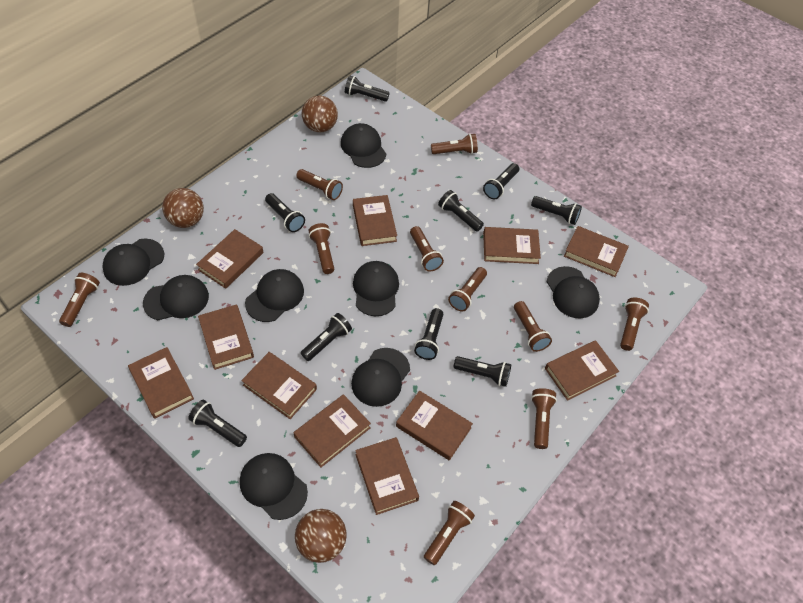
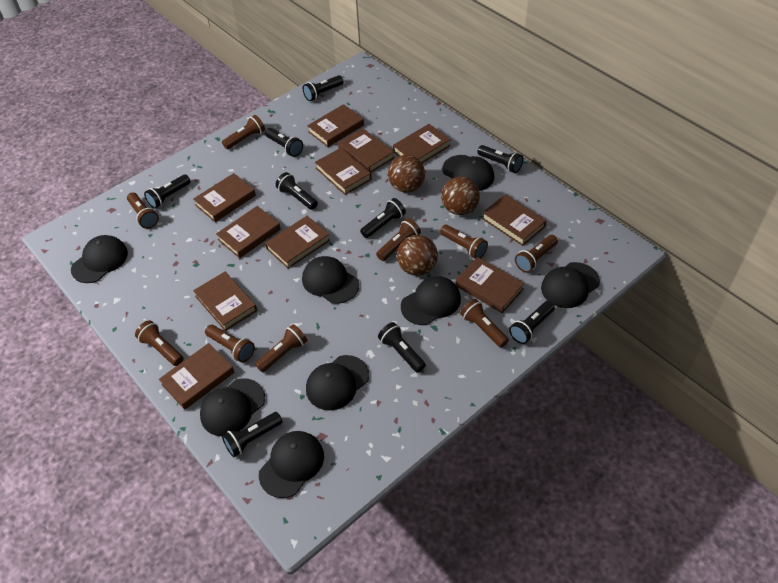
brown flashlight: [59,273,100,327] [296,169,343,200] [309,223,334,274] [410,226,444,272] [424,501,475,565] [431,134,478,154] [448,267,487,312] [514,301,552,352] [531,388,557,449] [620,298,649,351] = 10 -> [127,192,159,229] [135,320,183,366] [205,325,255,363] [222,115,265,149] [255,324,307,373] [376,218,421,261] [440,225,488,259] [460,299,509,348] [515,235,558,273] = 9

